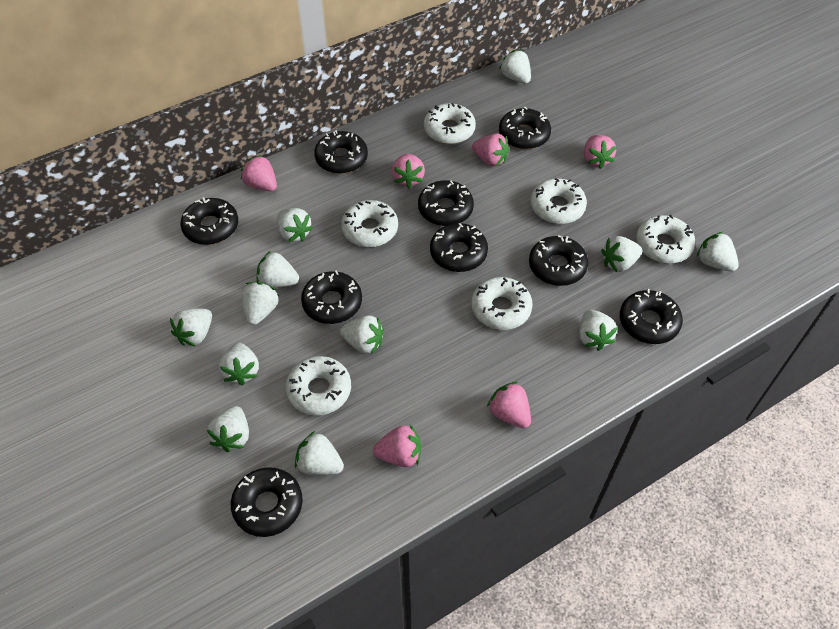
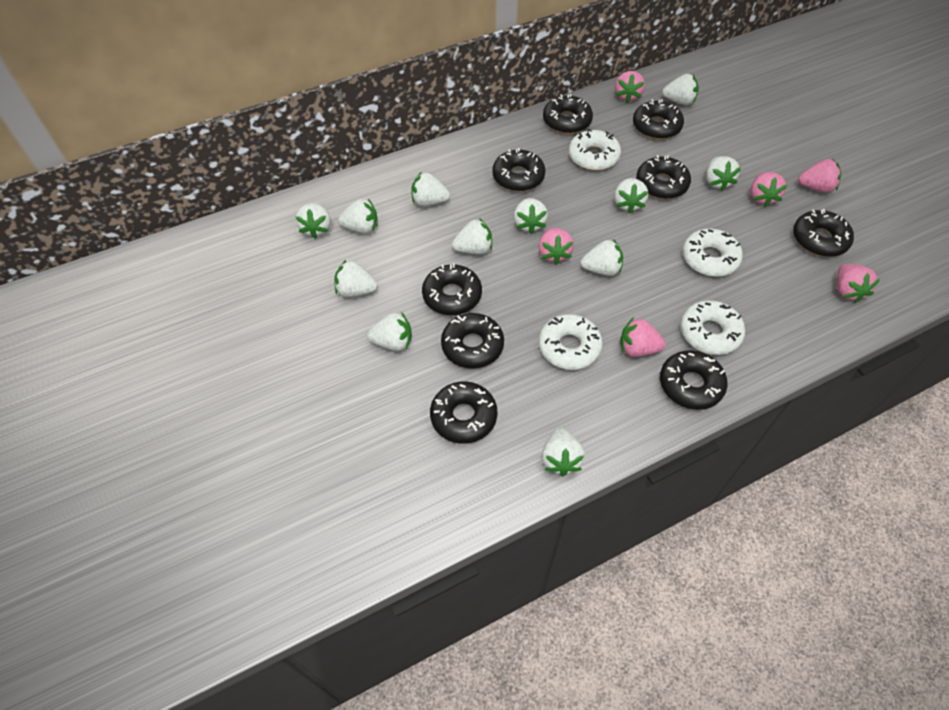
white donut: [286,356,351,416] [341,200,398,247] [424,103,476,144] [471,277,532,330] [531,178,587,224] [636,215,695,264] = 6 -> [539,314,603,370] [569,129,621,171] [680,300,745,355] [683,229,743,277] = 4

